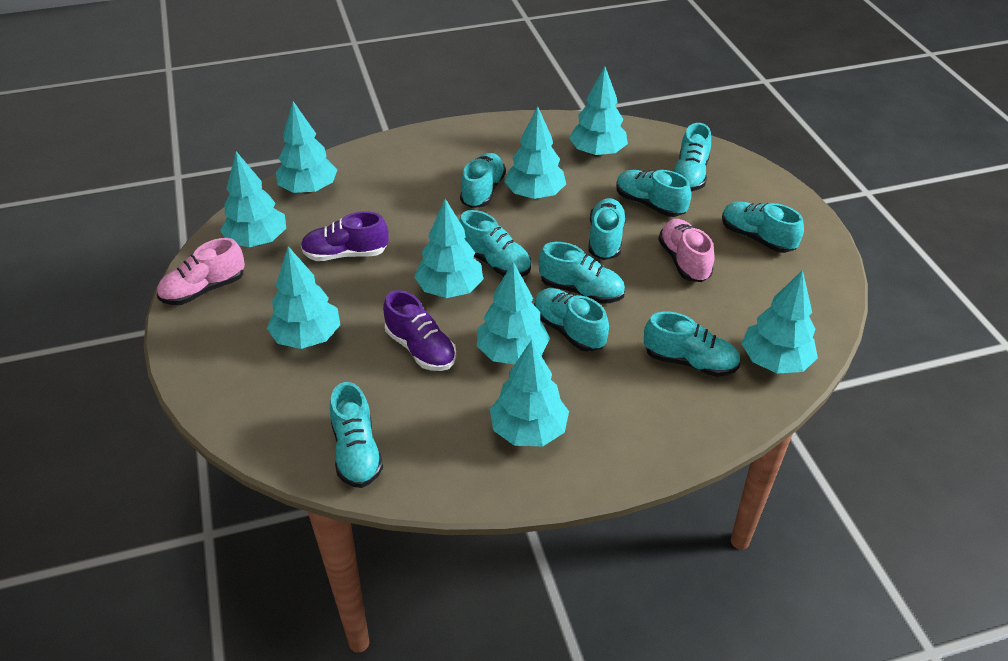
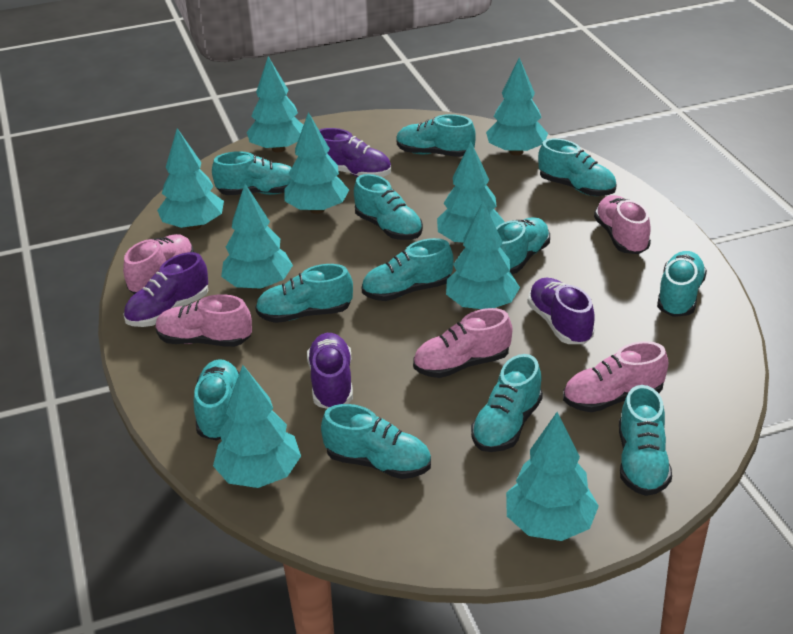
pink shoe: [157,238,245,305] [658,219,714,282] = 2 -> [123,234,194,294] [156,294,252,347] [413,308,512,378] [563,341,668,412] [594,195,651,254] = 5
purple shoe: [301,212,389,261] [383,290,456,371] = 2 -> [123,252,209,327] [307,333,353,409] [319,128,391,177] [527,278,595,344] = 4
turquoise shoe: [330,382,383,488] [459,210,531,277] [460,153,506,208] [534,288,609,352] [538,242,625,304] [589,198,627,260] [616,170,691,217] [644,312,740,377] [673,123,711,191] [722,202,804,253] = 10 -> [194,359,240,441] [212,151,293,195] [255,264,353,323] [321,404,431,479] [354,174,423,240] [362,238,454,301] [396,114,476,157] [471,354,543,452] [496,217,550,274] [538,138,617,196] [619,385,672,496] [657,251,707,317] = 12

